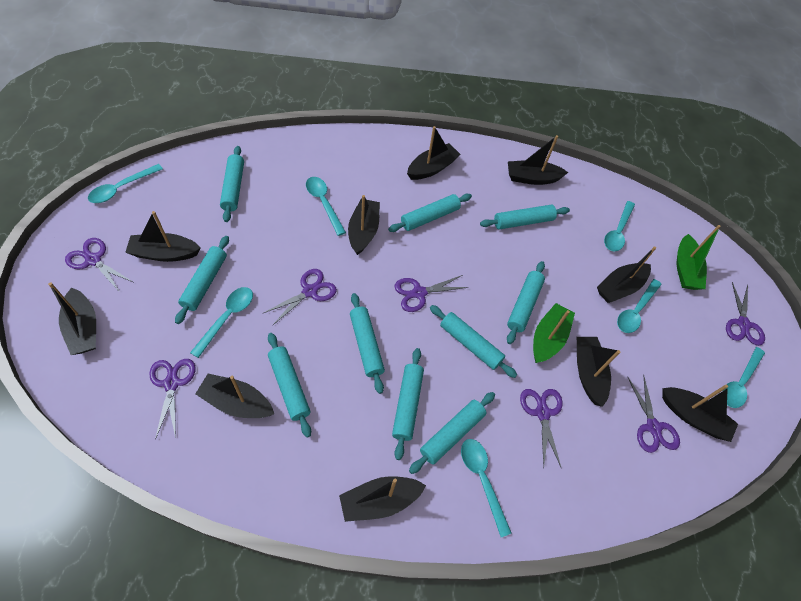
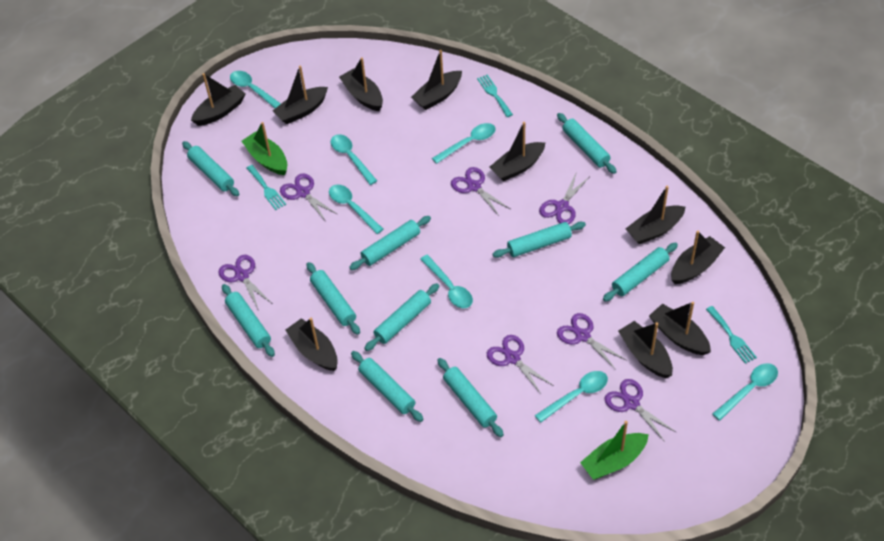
turquoise fork: none = 0 -> [246,165,286,210] [477,75,513,117] [706,306,757,364] = 3

